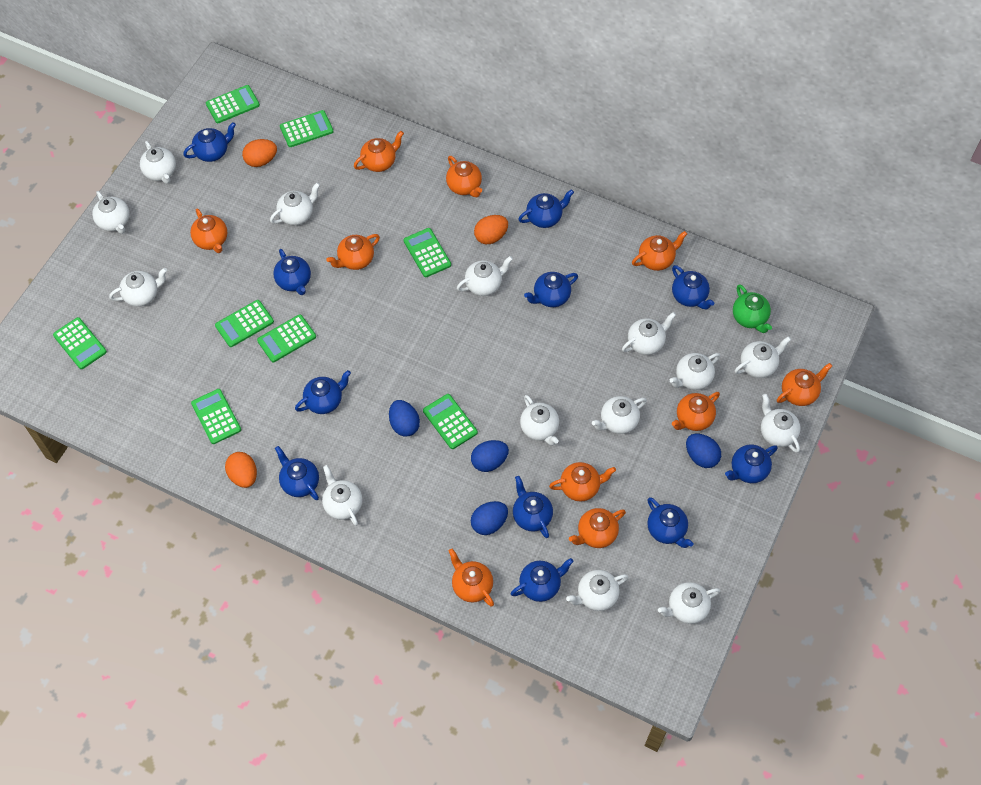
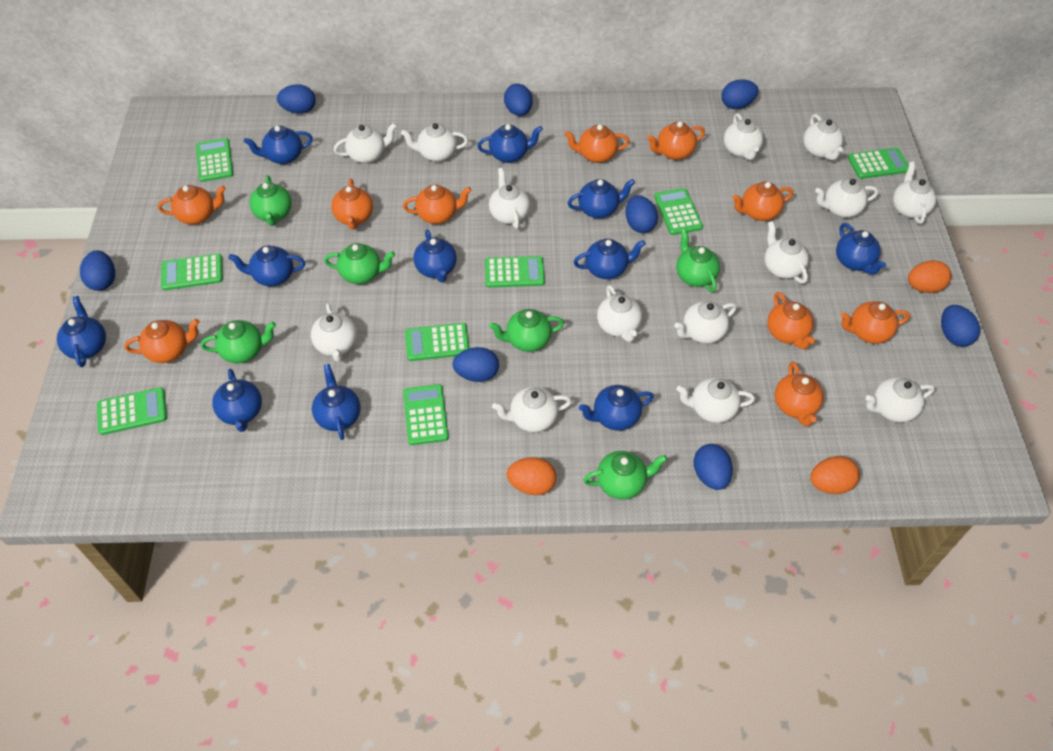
blue egg: [389,400,420,437] [471,440,509,472] [471,501,508,535] [686,434,721,468] = 4 -> [80,250,115,291] [277,84,316,114] [452,347,499,382] [504,84,533,116] [626,195,658,233] [693,444,733,490] [721,80,759,109] [941,305,980,347] = 8
green teapot: [733,284,772,333] = 1 -> [201,320,276,363] [249,175,292,226] [324,243,395,284] [489,309,564,352] [583,451,667,500] [676,229,720,292] = 6

